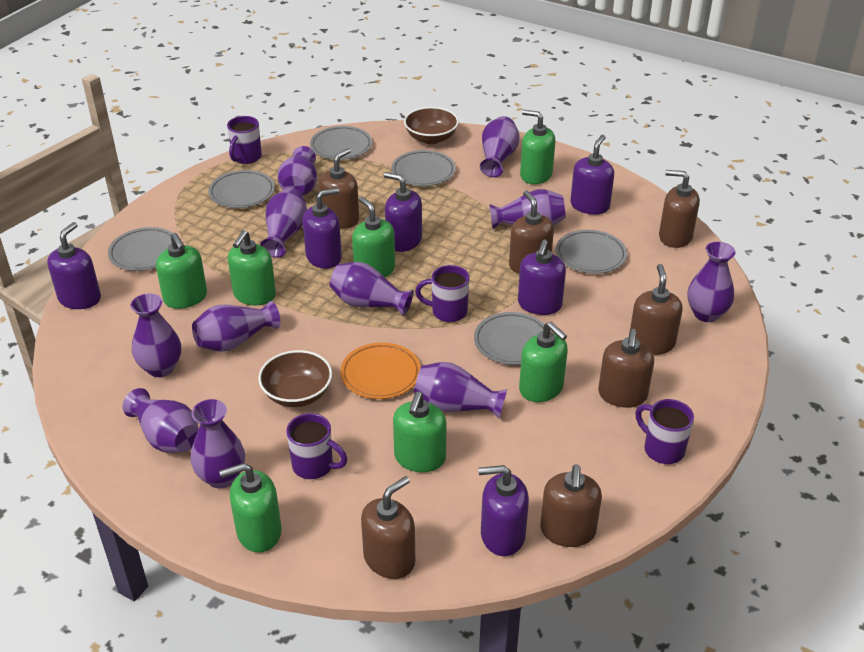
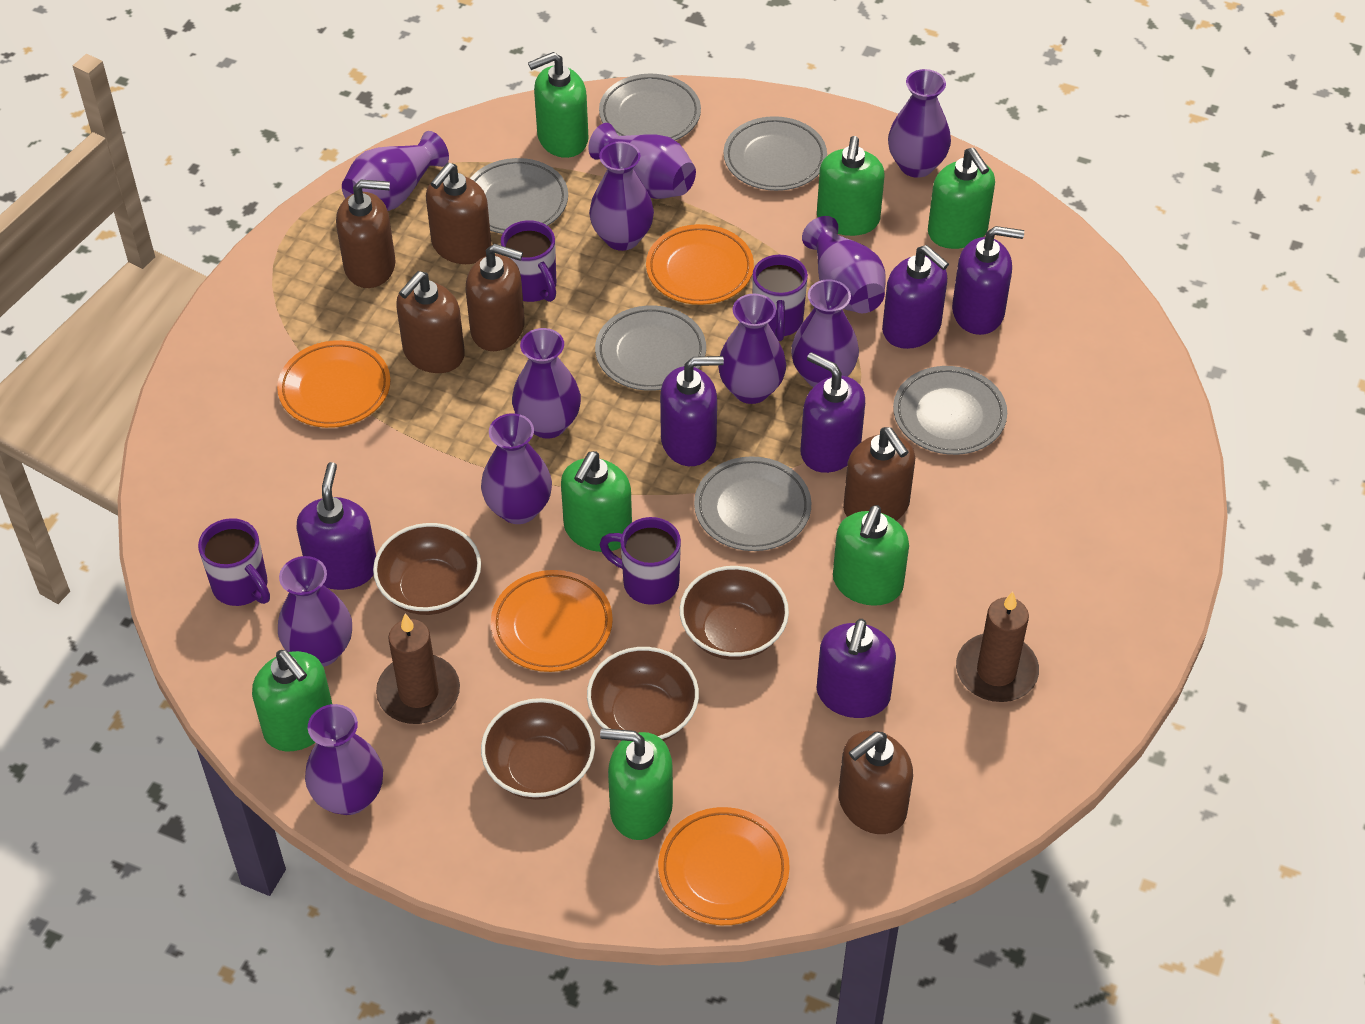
brown bowl: [258,350,332,407] [404,107,459,144] = 2 -> [373,523,481,615] [481,698,595,800] [587,647,699,741] [680,566,789,660] = 4
brown candle: none = 0 -> [376,614,460,724] [956,592,1039,702] = 2
brown soap dispenser: [319,148,359,229] [361,476,415,579] [509,191,554,274] [540,464,602,547] [598,329,654,408] [630,264,682,355] [659,170,700,248] = 7 -> [336,180,396,288] [396,271,465,373] [426,163,492,264] [466,244,525,351] [838,731,913,834] [843,427,915,521] = 6
orange plate: [340,342,421,399] = 1 -> [277,340,390,428] [491,570,613,672] [646,224,754,305] [658,807,790,925] = 4

